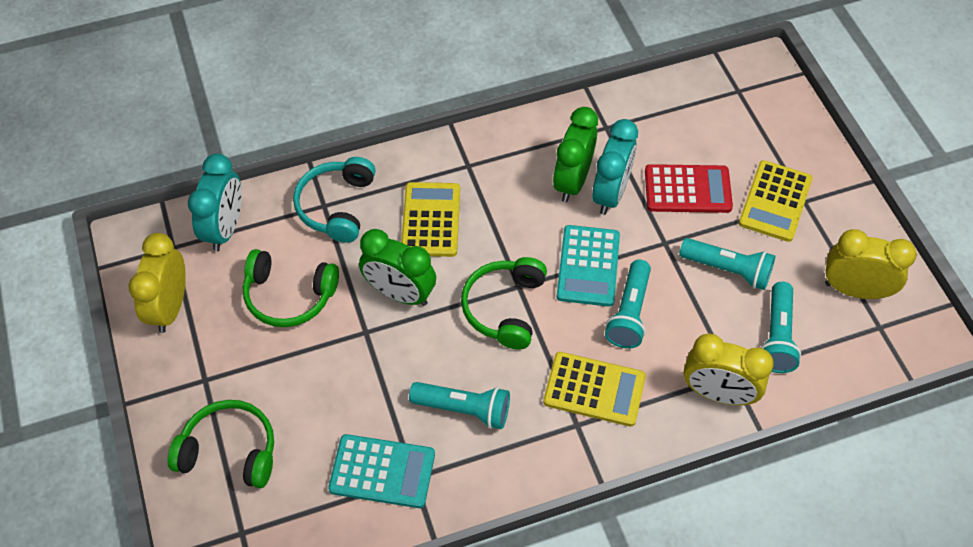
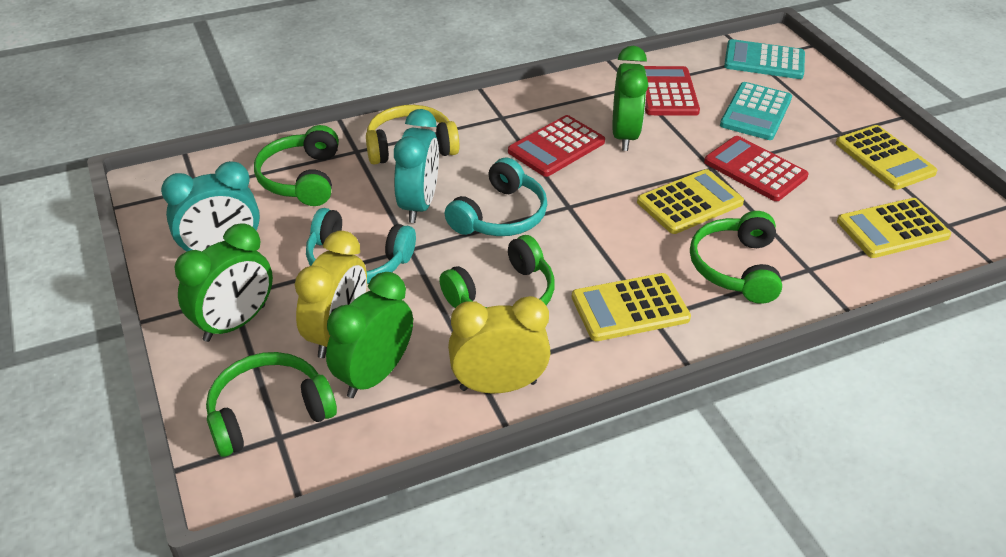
green clock: [359,229,436,306] [553,107,598,202] = 2 -> [174,223,273,342] [326,272,413,398] [613,46,648,151] = 3
green headphones: [168,400,274,488] [243,249,339,327] [461,257,547,349] = 3 -> [206,352,337,457] [254,125,339,206] [439,235,555,308] [690,211,782,304] = 4
red calculator: [645,164,733,213] = 1 -> [508,115,605,177] [644,66,700,116] [704,136,809,201] = 3
turquoise flashlight: [409,382,510,429] [605,260,651,348] [679,238,775,290] [761,282,801,373] = 4 -> none = 0
turquoise headphones: [293,157,375,243] = 1 -> [306,208,416,284] [445,158,547,236] = 2
yellow calculator: [401,182,460,257] [543,352,646,427] [739,160,812,242] = 3 -> [572,273,691,341] [637,169,744,234] [836,125,937,190] [837,198,951,258] = 4
yellow clock: [128,233,186,333] [684,334,774,405] [825,229,917,299] = 3 -> [295,231,367,358] [448,296,551,394] = 2
yellow headphones: none = 0 -> [366,105,459,165] = 1

